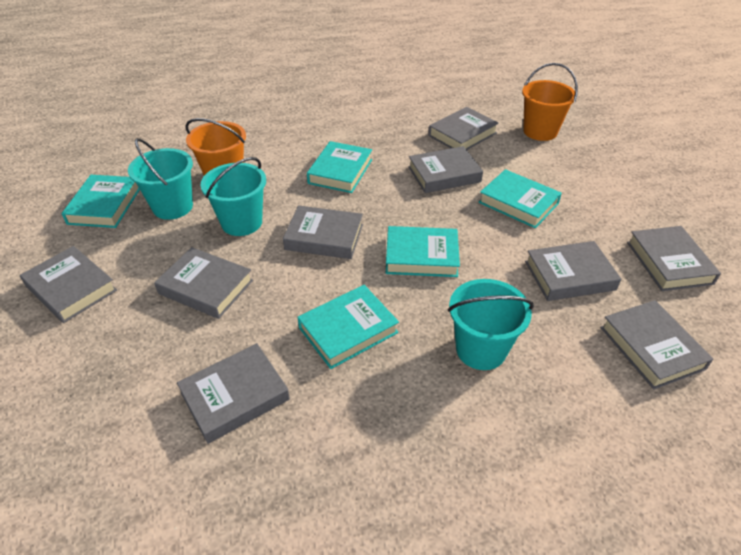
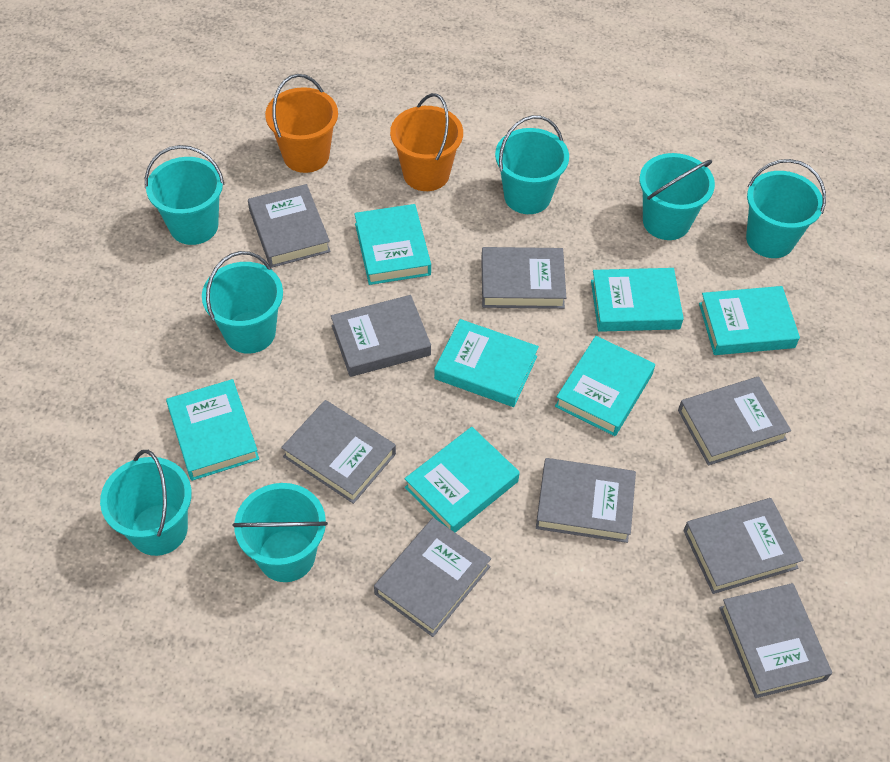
turquoise book: [61,175,140,228] [297,285,399,369] [307,141,372,193] [386,226,460,277] [479,169,562,228] = 5 -> [166,379,259,481] [354,204,431,285] [405,427,520,533] [434,319,539,407] [555,336,655,436] [591,268,684,332] [699,286,800,355] = 7
turquoise bucket: [128,138,193,220] [201,157,266,236] [448,279,534,370] = 3 -> [100,450,192,556] [145,145,224,245] [202,251,283,354] [233,483,328,582] [495,115,569,214] [639,153,715,240] [746,159,826,258] = 7

